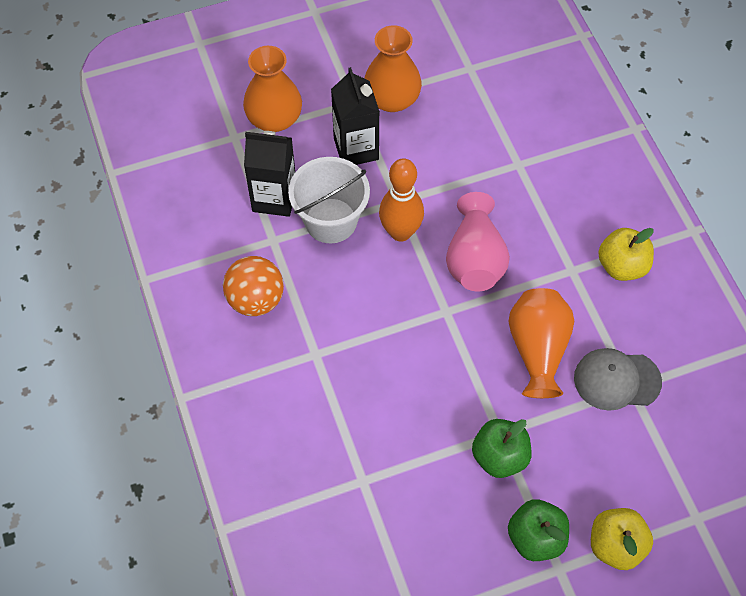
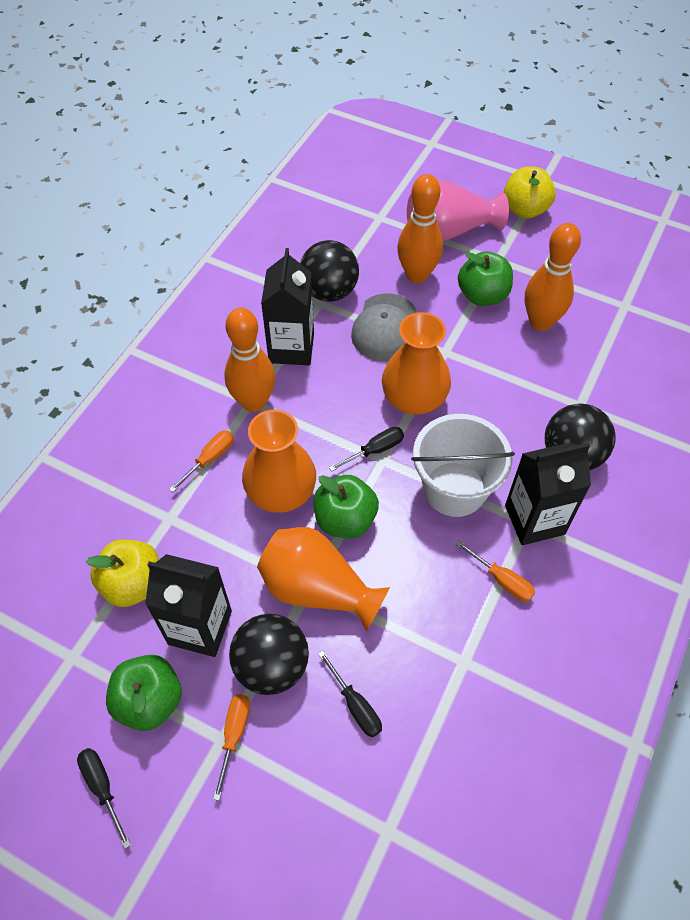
black ball: none = 0 -> [229,614,309,695] [300,240,359,302] [545,403,616,470] = 3
black carton: [244,131,295,217] [331,67,380,165] = 2 -> [145,554,232,657] [261,248,314,365] [505,442,591,545] = 3
black screwdriver: none = 0 -> [77,748,131,849] [318,651,382,737] [329,427,404,472] = 3
green apple: [472,419,532,478] [508,499,569,561] = 2 -> [106,655,182,731] [313,475,379,538] [458,251,513,306] = 3
orange ball: [223,256,284,316] = 1 -> none = 0
orange bowling pin: [379,158,424,242] = 1 -> [224,308,276,412] [397,174,443,283] [525,223,581,331] = 3
orange screwdriver: none = 0 -> [169,430,234,492] [213,694,250,801] [455,540,535,602] = 3

